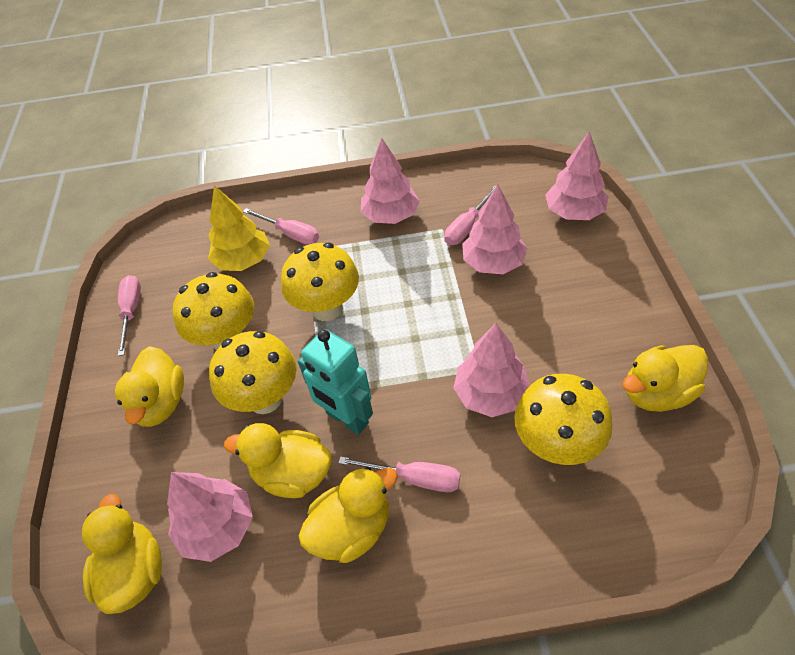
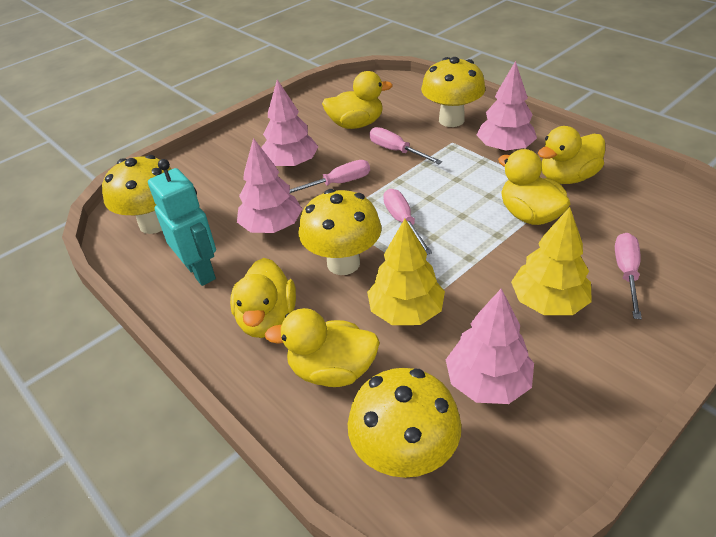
pink tree: [167,472,253,562] [361,138,420,224] [453,323,530,417] [462,185,528,274] [545,131,608,220] = 5 -> [237,138,302,233] [261,79,318,168] [446,289,534,404] [477,61,537,152] = 4
yellow tree: [208,186,270,271] = 1 -> [367,219,445,325] [511,207,592,315] = 2

